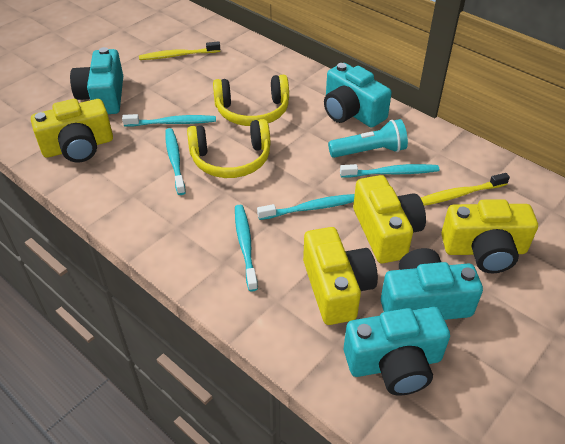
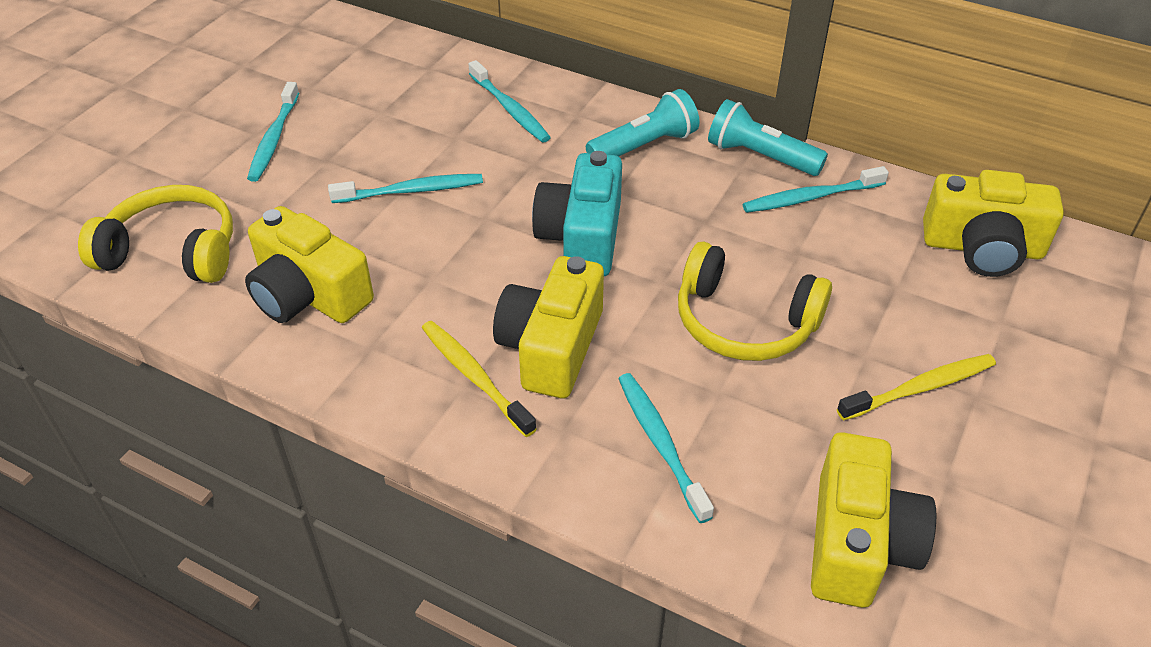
turquoise camera: [70,47,123,114] [324,63,392,128] [344,307,450,396] [381,248,483,320] = 4 -> [532,151,622,276] = 1
turquoise flashlight: [328,119,408,158] = 1 -> [586,89,700,156] [708,99,828,176] = 2

